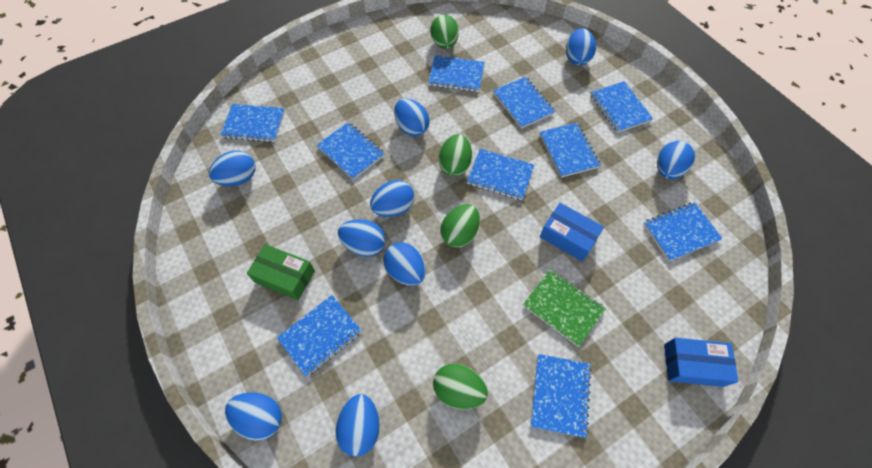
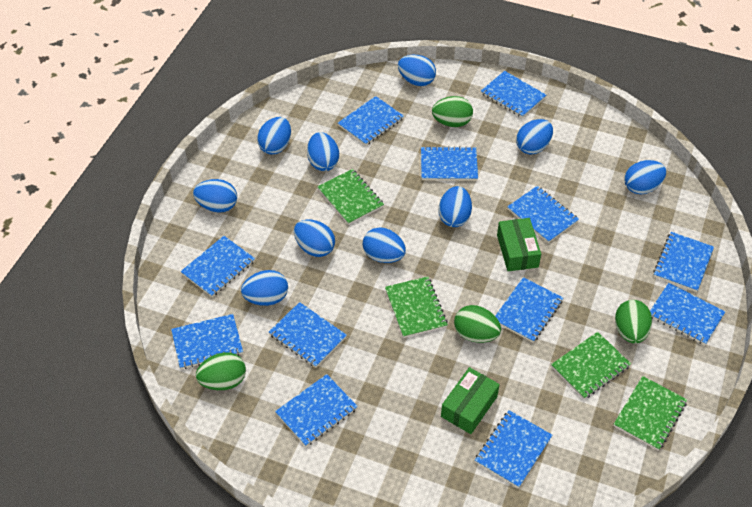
blue box: [540,203,604,262] [664,338,739,387] = 2 -> none = 0
blue egg: [209,150,256,186] [225,392,282,441] [335,394,380,456] [338,219,386,257] [370,180,414,217] [383,242,426,286] [394,99,430,136] [566,28,596,65] [657,141,695,179] = 9 -> [193,179,237,213] [241,270,288,306] [257,117,291,154] [294,220,335,257] [307,132,339,171] [363,227,406,263] [398,55,436,86] [438,186,472,227] [516,119,553,154] [624,160,666,194] = 10
blue notebook: [220,104,285,142] [277,295,362,376] [317,122,385,180] [428,55,485,92] [467,149,534,200] [493,76,555,129] [531,354,591,438] [539,123,601,178] [590,81,653,133] [643,202,723,261] = 10 -> [171,314,243,369] [180,236,255,297] [269,302,347,368] [275,374,358,447] [338,96,404,146] [421,146,478,181] [475,410,552,488] [481,71,546,118] [495,277,563,342] [507,186,579,243] [650,283,725,345] [653,232,714,292] = 12
green box: [247,244,315,300] = 1 -> [441,367,500,434] [497,218,541,271] = 2
green notebook: [523,269,606,347] = 1 -> [317,169,384,225] [385,276,448,338] [551,332,631,399] [614,376,687,451] = 4

